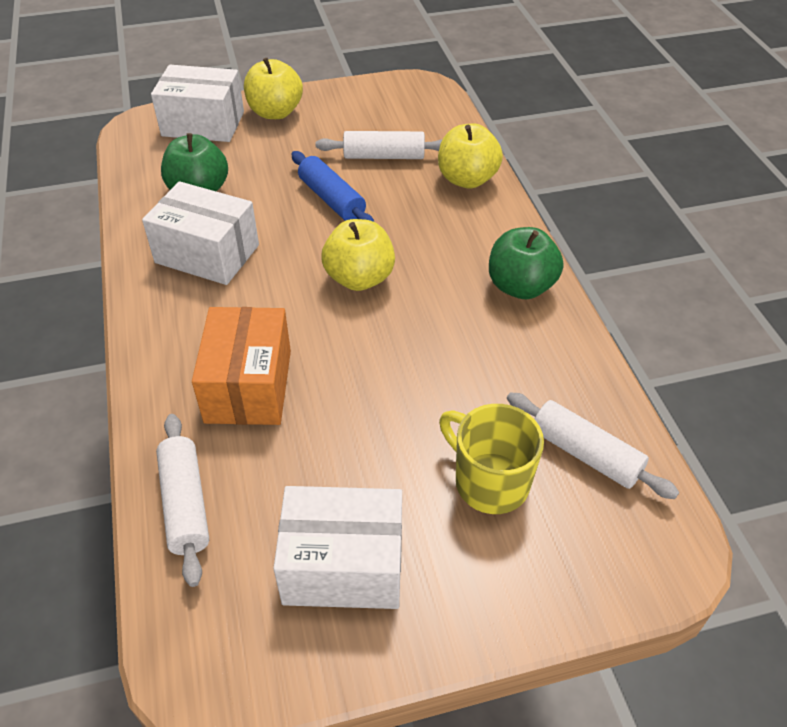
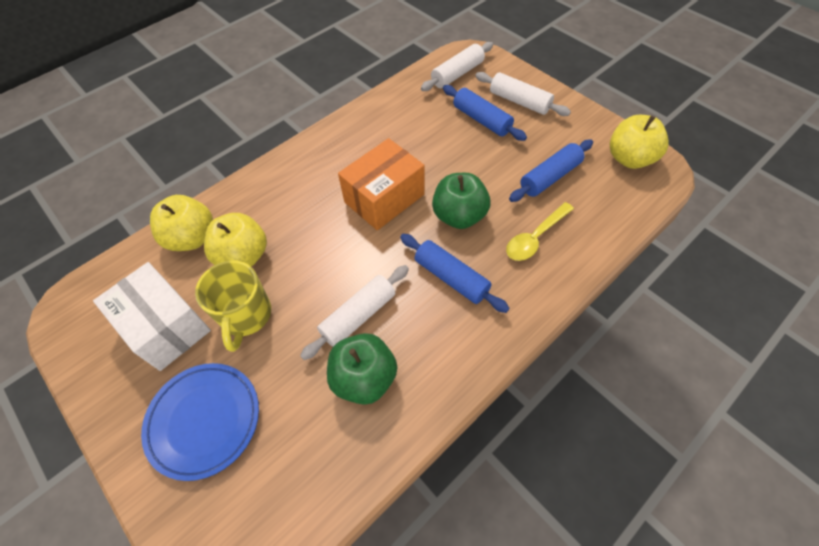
blue plate: none = 0 -> [141,363,259,481] = 1
blue rolling pin: [291,151,374,222] = 1 -> [400,234,510,313] [443,85,527,141] [509,140,593,202] = 3
white box: [142,181,259,285] [151,65,244,142] [273,486,402,609] = 3 -> [93,262,211,371] = 1
yellow spoon: none = 0 -> [506,202,574,261] = 1

